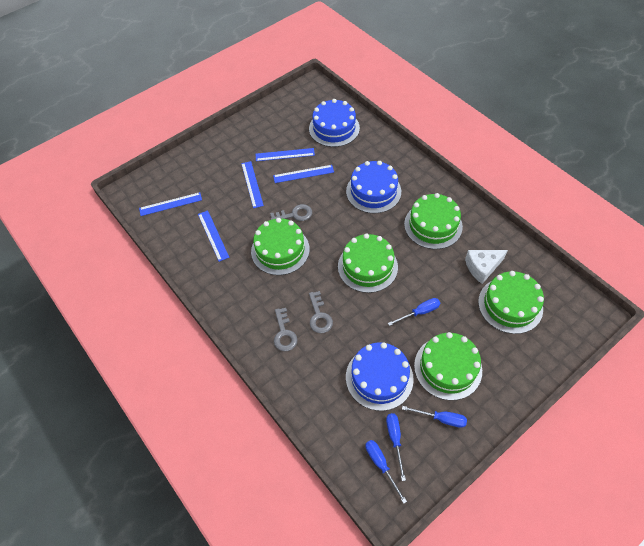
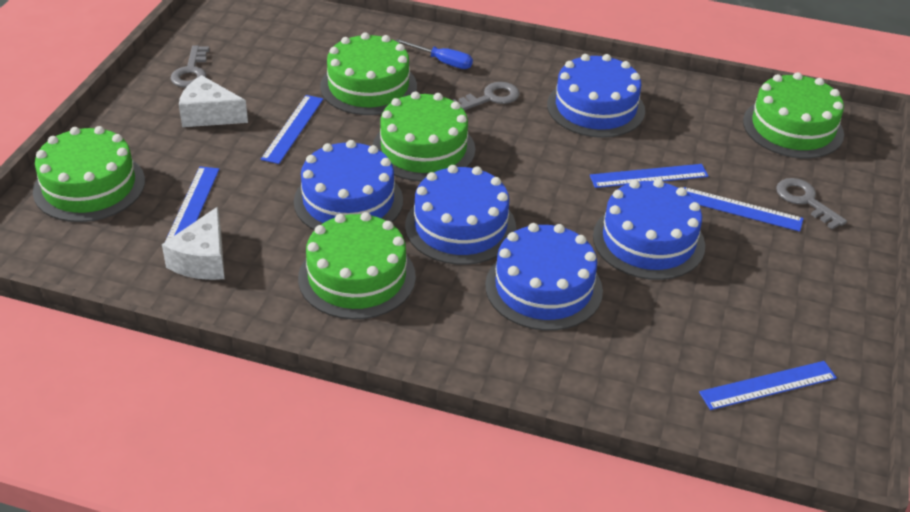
blue cake: [309,99,360,147] [346,161,401,213] [346,342,414,411] = 3 -> [294,140,403,230] [405,165,516,265] [485,223,603,331] [547,54,645,138] [593,179,705,280] = 5
blue screwdriver: [366,440,407,504] [386,413,406,481] [388,298,440,326] [402,406,467,428] = 4 -> [395,39,473,69] = 1
white cheese: [465,250,508,284] = 1 -> [162,207,225,280] [179,75,248,127] = 2

